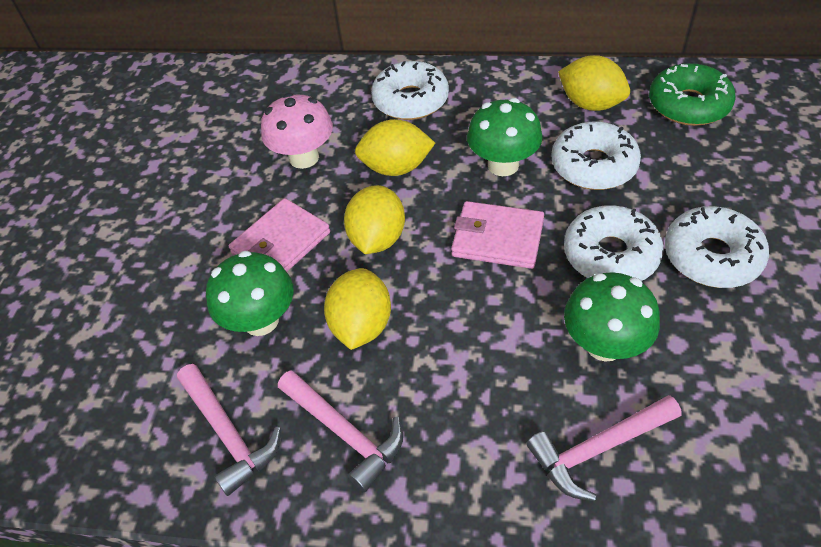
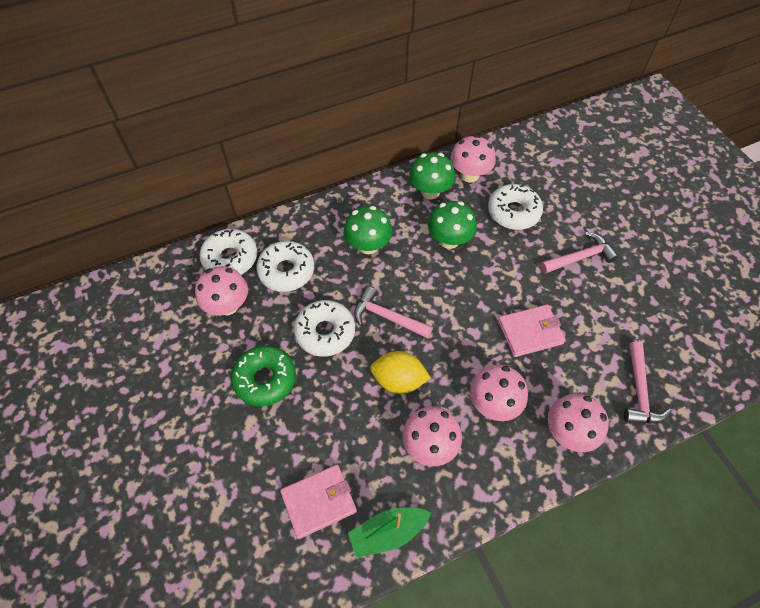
green boat: none = 0 -> [348,507,431,558] = 1
pink mushroom: [261,93,333,169] = 1 -> [195,266,248,315] [402,406,462,466] [450,135,496,183] [470,365,528,421] [548,393,609,452] = 5
yellow lemon: [324,268,391,350] [344,185,405,254] [355,119,435,176] [558,55,630,111] = 4 -> [370,351,431,394] = 1

